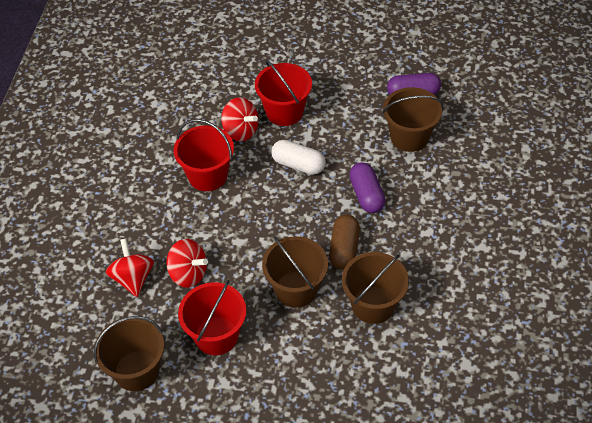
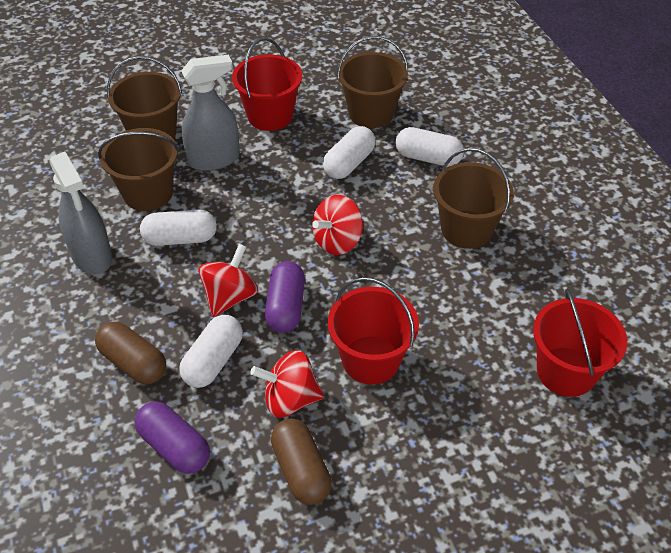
brown capsule: [329,215,360,270] = 1 -> [95,322,166,384] [271,418,332,505] = 2
grey spray bottle: none = 0 -> [49,152,112,275] [181,55,240,171] = 2
white capsule: [271,140,326,175] = 1 -> [140,210,217,246] [179,315,243,388] [323,126,376,179] [395,127,464,167] = 4

